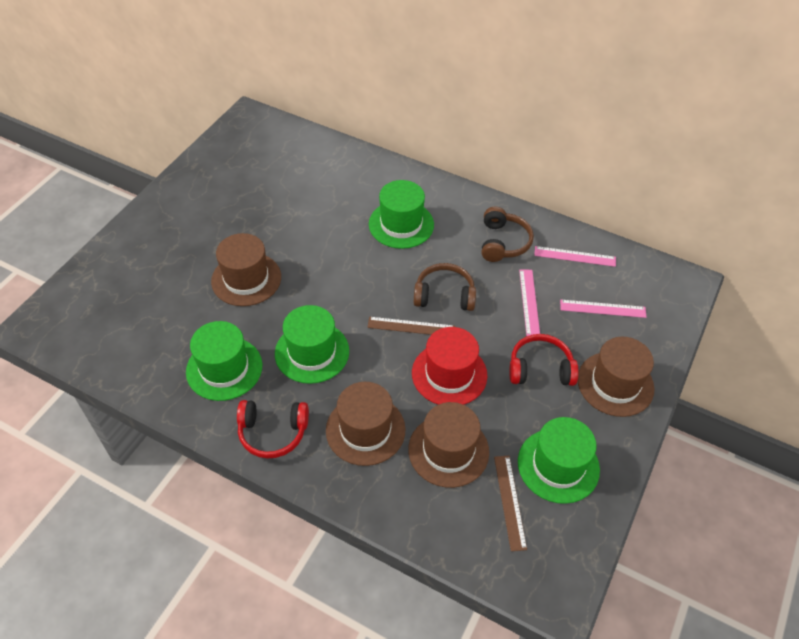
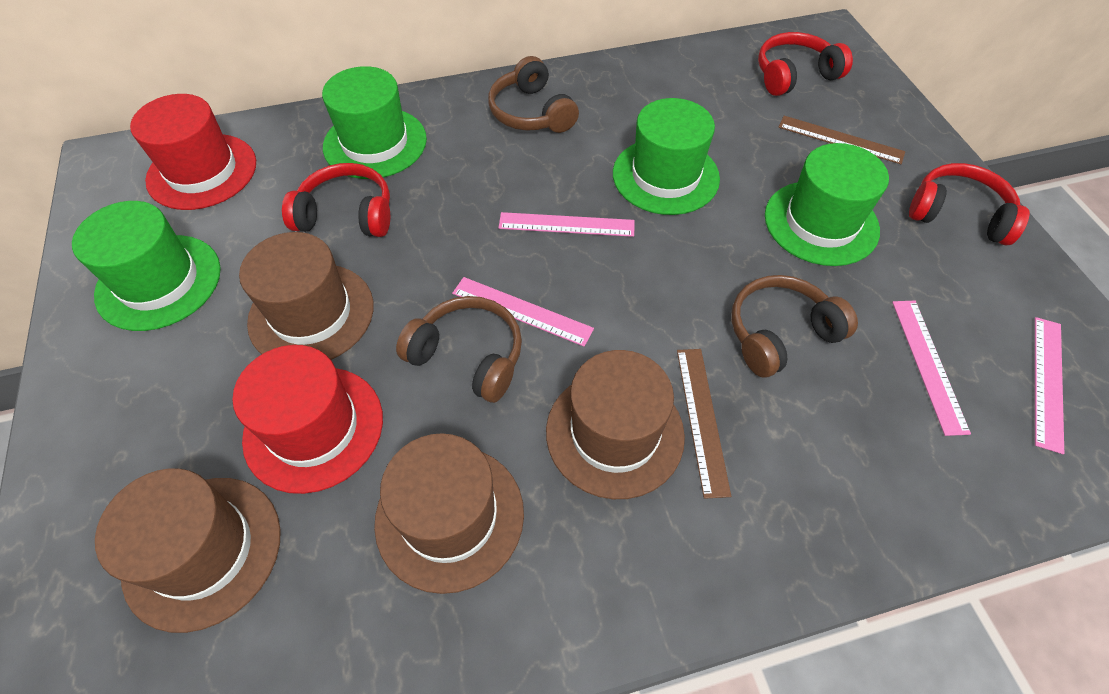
brown headphones: [414,263,476,311] [482,207,534,262] = 2 -> [396,296,522,403] [488,56,579,133] [731,275,858,378] = 3
pink ruler: [519,269,540,336] [534,246,616,267] [560,300,647,318] = 3 -> [452,277,594,347] [498,212,635,237] [892,301,971,436] [1035,317,1064,454] = 4
red hat: [412,327,487,405] = 1 -> [130,94,256,210] [232,345,383,494] = 2
red headphones: [237,400,309,459] [509,334,579,386] = 2 -> [282,163,390,237] [758,32,853,96] [909,163,1030,245] = 3

